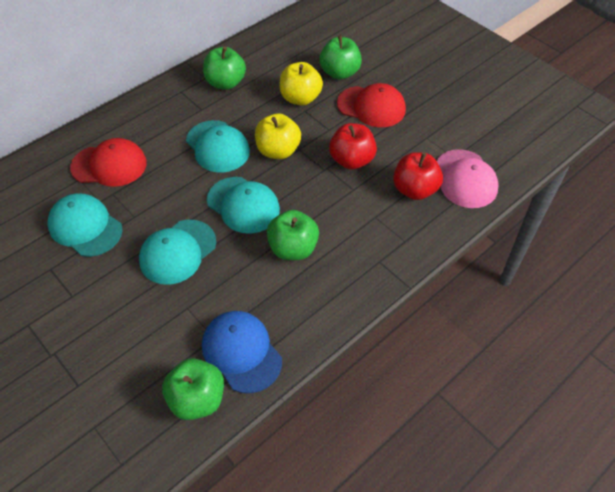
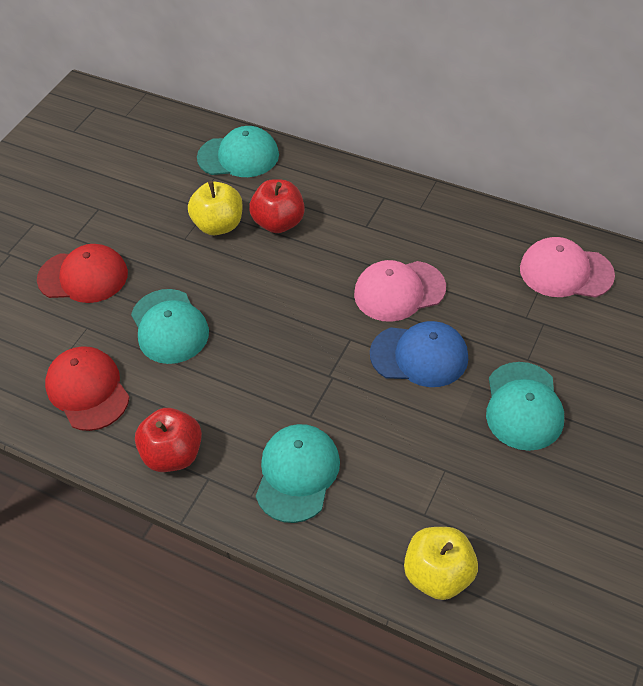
green apple: [162,358,224,420] [203,46,246,90] [267,210,319,260] [319,35,362,80] = 4 -> none = 0
pink cap: [437,149,499,208] = 1 -> [354,260,446,322] [520,237,615,298] = 2

